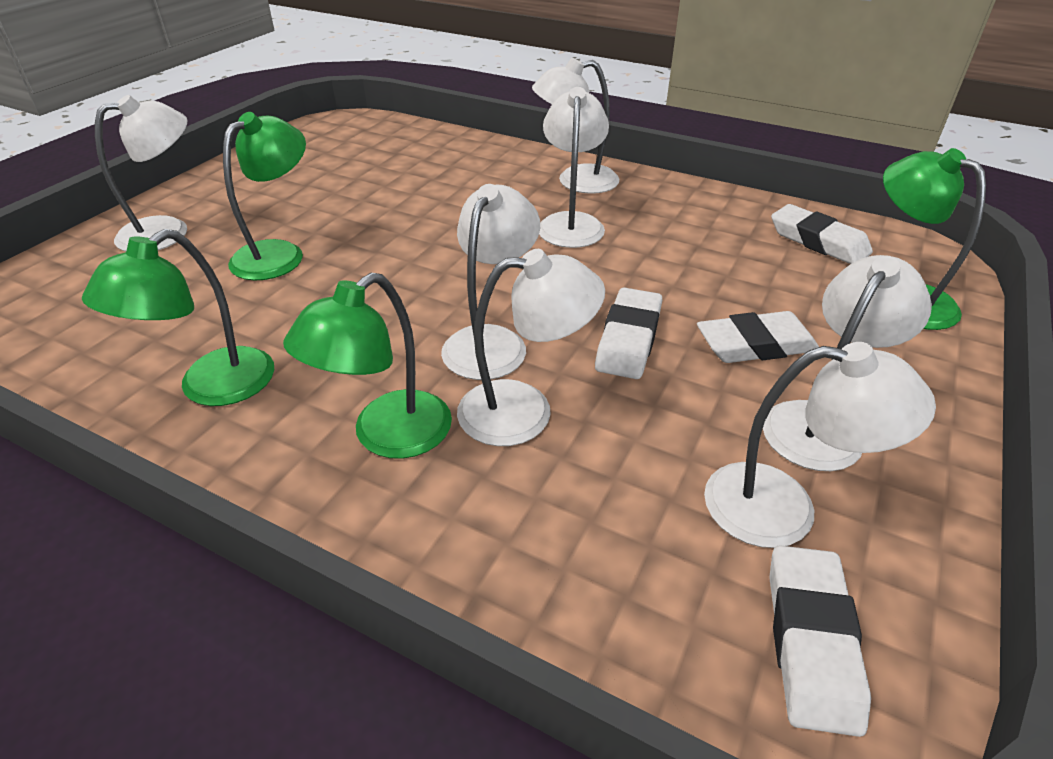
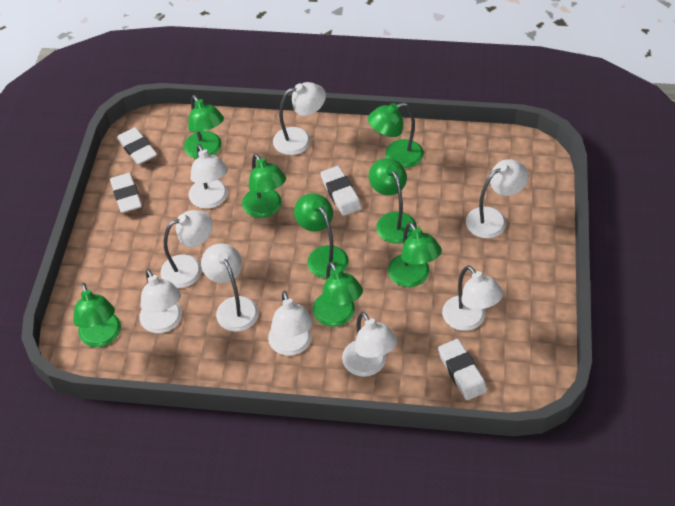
green lamp: [82,229,274,406] [223,112,306,281] [283,273,452,459] [883,148,986,330] = 4 -> [73,283,121,347] [184,95,224,159] [242,153,286,218] [294,193,349,279] [313,262,363,327] [368,103,424,168] [369,158,417,244] [388,222,442,287] = 8
white lamp: [95,95,188,252] [441,184,540,380] [457,249,605,446] [532,58,619,194] [539,87,609,248] [704,342,936,548] [763,255,932,471] = 7 -> [139,269,182,333] [160,210,213,288] [189,144,228,209] [201,243,259,332] [268,291,313,356] [273,82,326,155] [342,312,397,377] [442,265,503,331] [466,159,528,238] = 9

